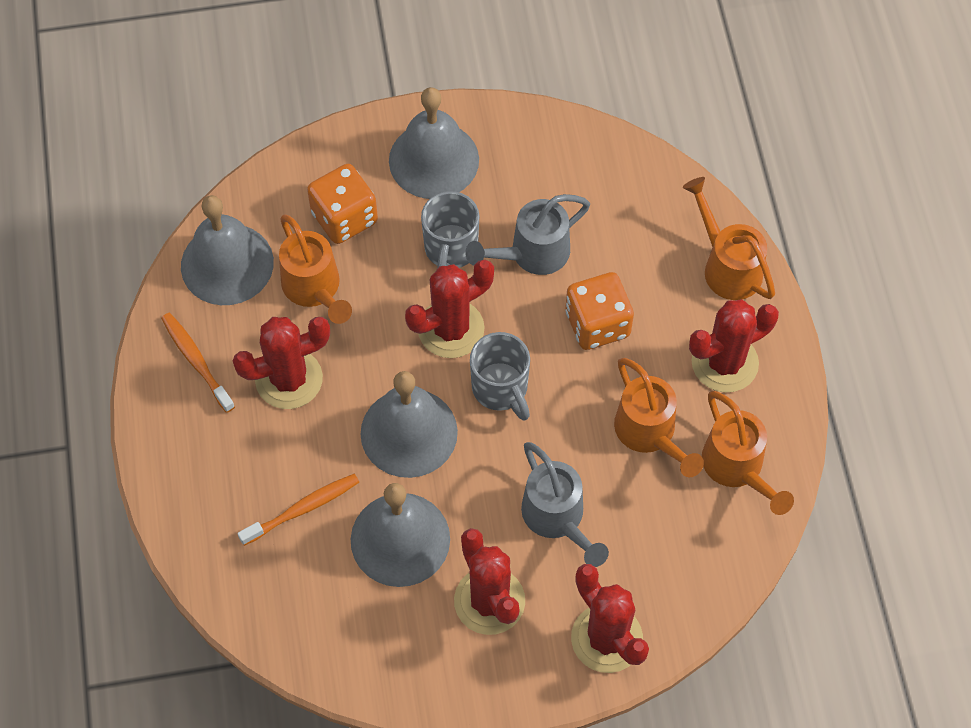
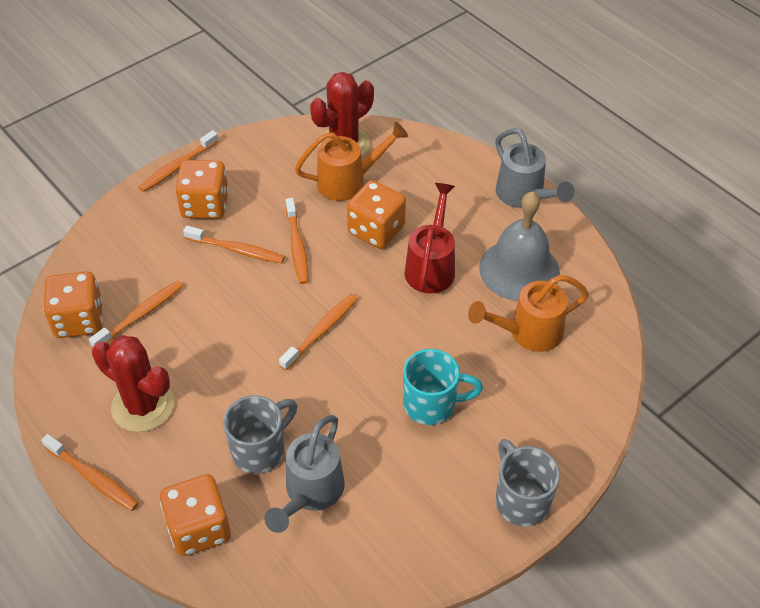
grey bell: [181,195,274,305] [351,483,450,587] [360,371,458,478] [389,87,479,199] = 4 -> [479,191,560,301] = 1
orange dice: [307,164,378,244] [565,272,634,350] = 2 -> [43,271,103,338] [160,474,231,556] [175,160,229,219] [347,180,406,249] = 4
orange toothbrush: [161,313,235,413] [237,474,359,546] = 2 -> [41,434,139,511] [89,281,183,347] [138,130,219,192] [183,226,285,263] [279,294,358,370] [286,198,309,284] = 6
orange watering can: [279,214,352,324] [614,358,704,477] [683,177,775,300] [702,391,794,515] = 4 -> [295,122,408,201] [468,275,589,352] = 2
red cactus: [233,317,330,409] [405,260,494,358] [454,528,525,635] [571,564,649,673] [689,299,779,393] = 5 -> [92,335,174,432] [310,72,374,157] = 2
red watering can: none = 0 -> [404,183,455,294] = 1
turquoise mug: none = 0 -> [403,349,483,425] = 1

